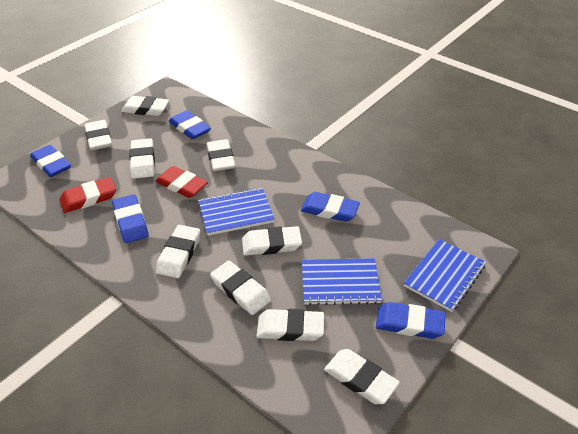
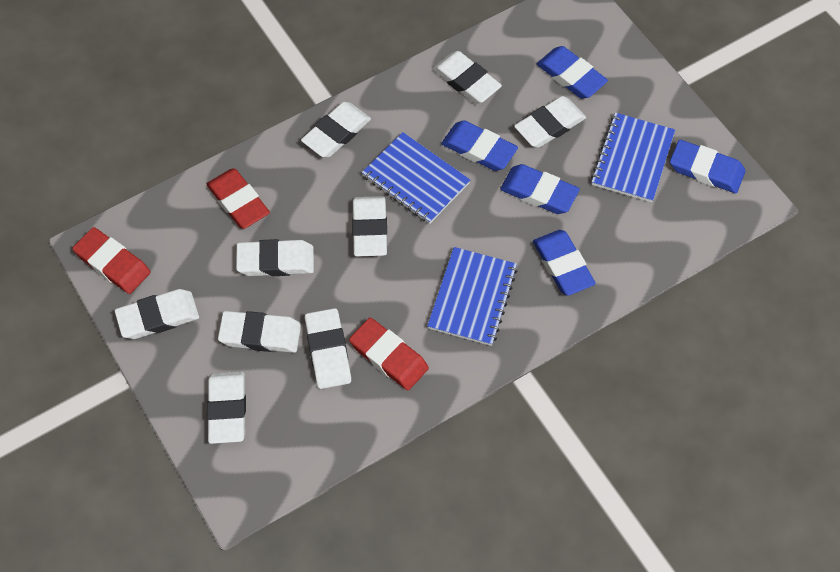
red eraser: [59,177,116,213] [155,166,208,198] = 2 -> [72,227,151,294] [207,169,270,229] [349,318,429,391] = 3

